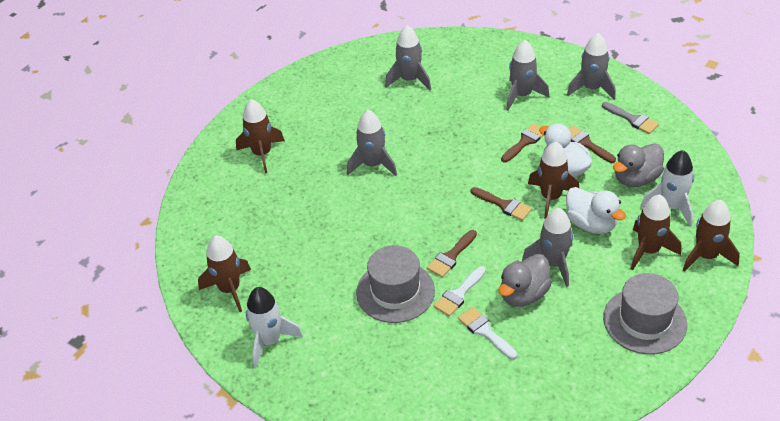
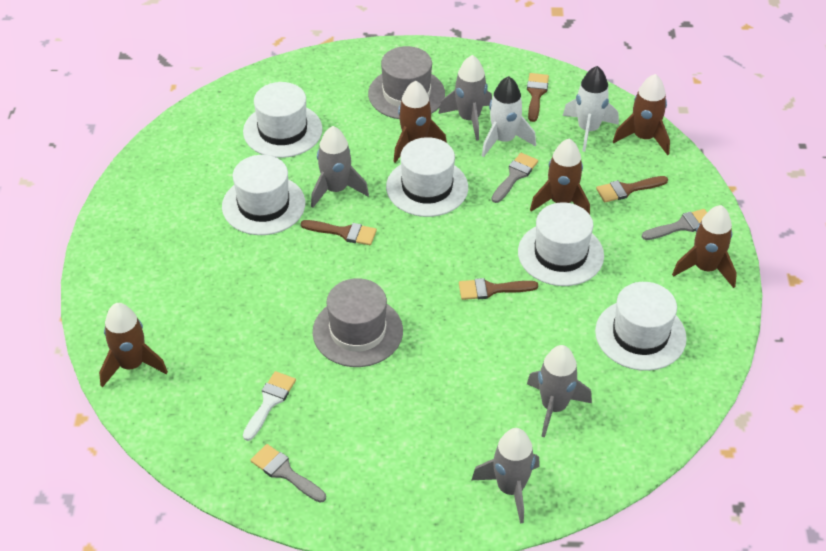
grey brush: [602,102,659,134] = 1 -> [251,444,326,503] [491,153,538,203] [642,209,707,240] = 3
grey duck: [499,254,552,307] [613,143,664,187] = 2 -> none = 0
grey rocket: [347,110,397,176] [385,25,431,90] [506,40,549,110] [522,208,573,287] [567,33,616,100] = 5 -> [311,126,369,208] [438,55,492,141] [472,428,540,524] [527,345,592,438] = 4
white brush: [434,266,486,316] [458,307,517,359] = 2 -> [243,371,296,441] = 1
white duck: [539,124,592,177] [566,187,626,234] = 2 -> none = 0
white hat: none = 0 -> [222,155,305,235] [243,82,322,158] [386,137,468,217] [518,202,604,286] [595,282,687,371] = 5

